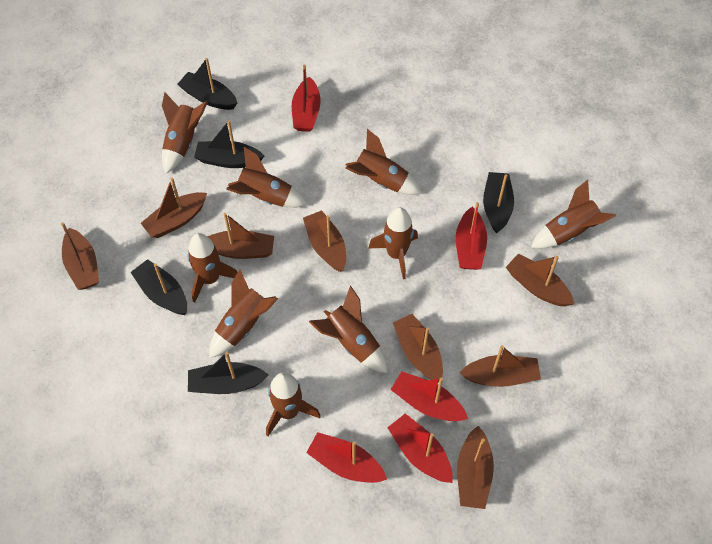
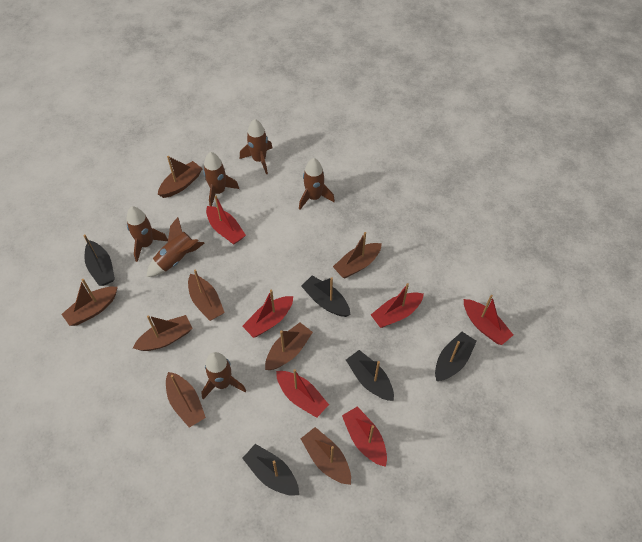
brown rocket: [162,92,208,174] [188,233,238,303] [210,269,278,358] [226,147,308,208] [266,372,321,436] [309,286,387,373] [346,129,422,195] [368,207,418,279] [531,180,616,249] = 9 -> [127,207,168,262] [146,217,204,277] [201,352,246,399] [203,152,239,206] [240,119,273,174] [299,158,335,210] = 6
red boat: [292,64,321,132] [306,432,387,483] [387,414,453,483] [391,371,468,421] [456,202,487,270] = 5 -> [206,196,246,245] [242,290,293,338] [276,369,329,418] [342,406,387,467] [371,283,424,328] [464,295,513,345] = 6

